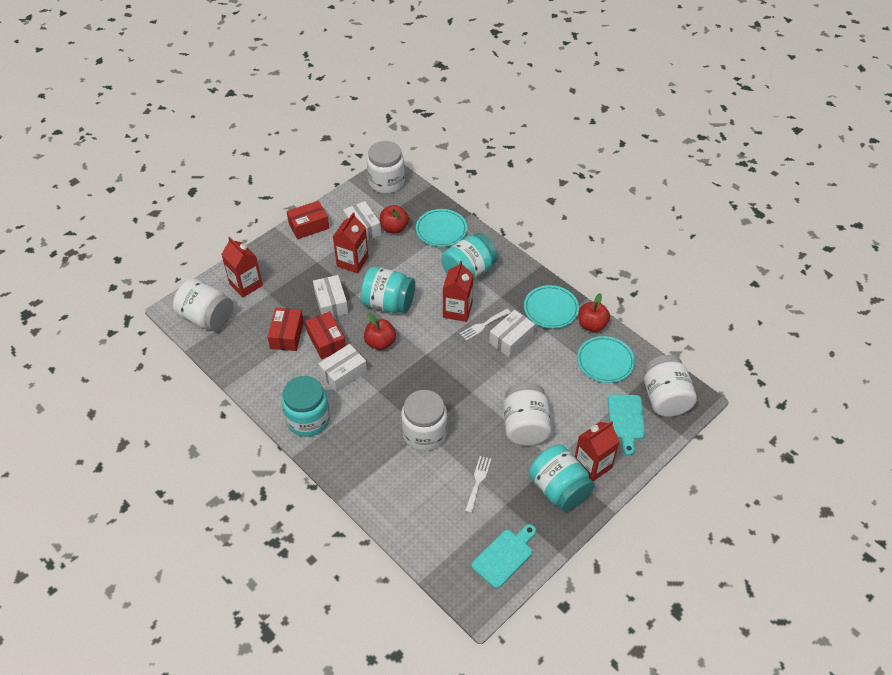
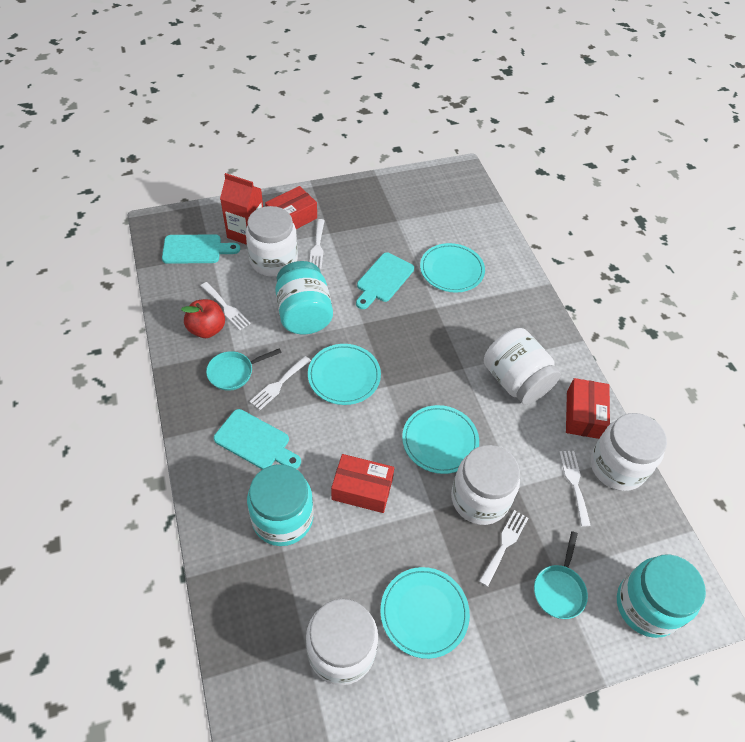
red apple: [364,313,396,350] [380,205,409,234] [578,293,610,332] = 3 -> [181,299,225,338] = 1
red carton: [221,237,263,297] [333,212,368,273] [443,261,473,322] [575,421,620,481] = 4 -> [220,173,263,245] = 1
turquoise cutting board: [472,524,536,589] [608,394,645,455] = 2 -> [162,234,240,264] [214,409,301,469] [356,252,414,309] = 3
turquoise jar: [282,376,330,437] [360,266,415,313] [441,233,498,281] [529,445,594,511] = 4 -> [247,464,314,546] [275,261,333,334] [617,554,706,638] = 3
turquoise pan: none = 0 -> [206,348,282,391] [534,531,588,619] = 2
turquoise plate: [416,209,467,247] [524,285,579,329] [577,336,635,383] = 3 -> [308,344,381,405] [380,567,470,659] [402,405,479,474] [420,243,485,292] = 4
white box: [313,275,348,317] [318,344,367,392] [343,201,381,241] [489,310,535,358] = 4 -> none = 0
white fork: [460,309,511,341] [465,456,491,513] = 2 -> [201,282,251,330] [249,356,311,410] [309,219,325,269] [479,510,528,587] [559,451,591,526] = 5

